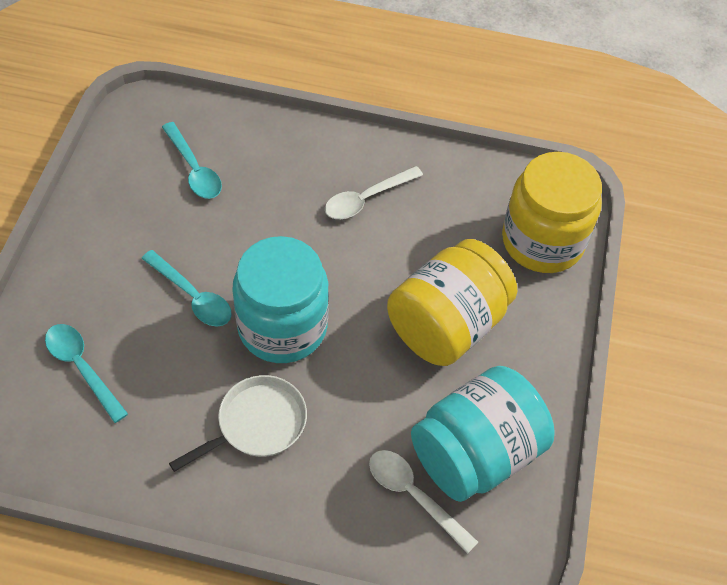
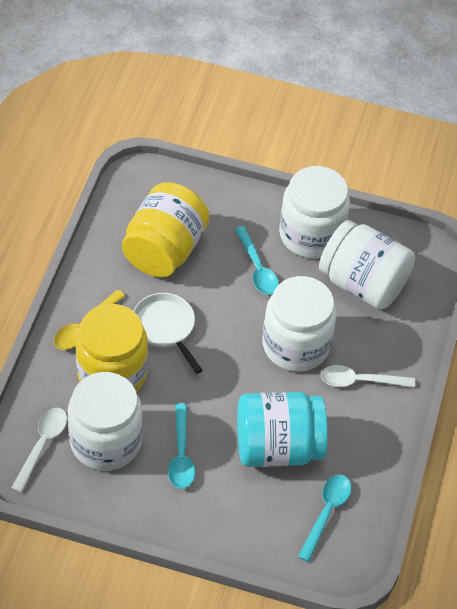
turquoise jar: [232,236,329,363] [411,366,555,502] = 2 -> [237,392,328,467] = 1
white jar: none = 0 -> [68,372,143,471] [262,276,336,372] [279,166,350,259] [319,220,415,310] = 4
yellow spoon: none = 0 -> [54,290,125,350] = 1

